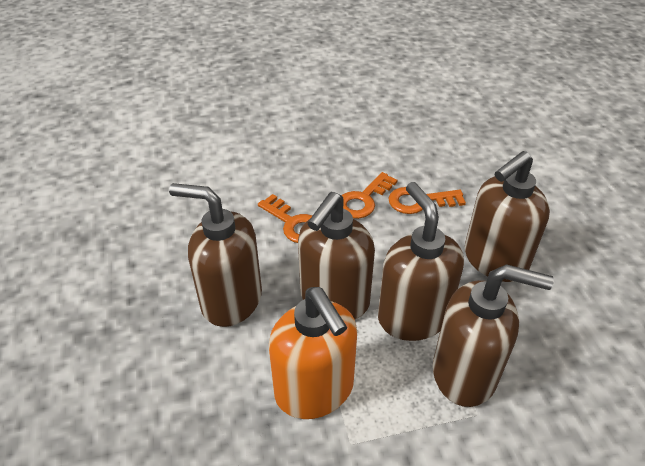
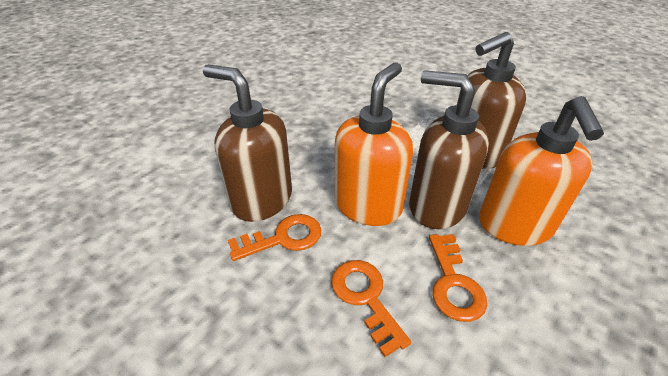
brown soap dispenser: [169,183,262,327] [298,192,375,320] [378,182,464,341] [433,264,554,407] [465,151,550,282] = 5 -> [203,65,292,222] [409,70,489,229] [457,32,526,169] = 3
orange soap dispenser: [269,287,357,419] = 1 -> [335,63,413,226] [479,96,604,246] = 2

